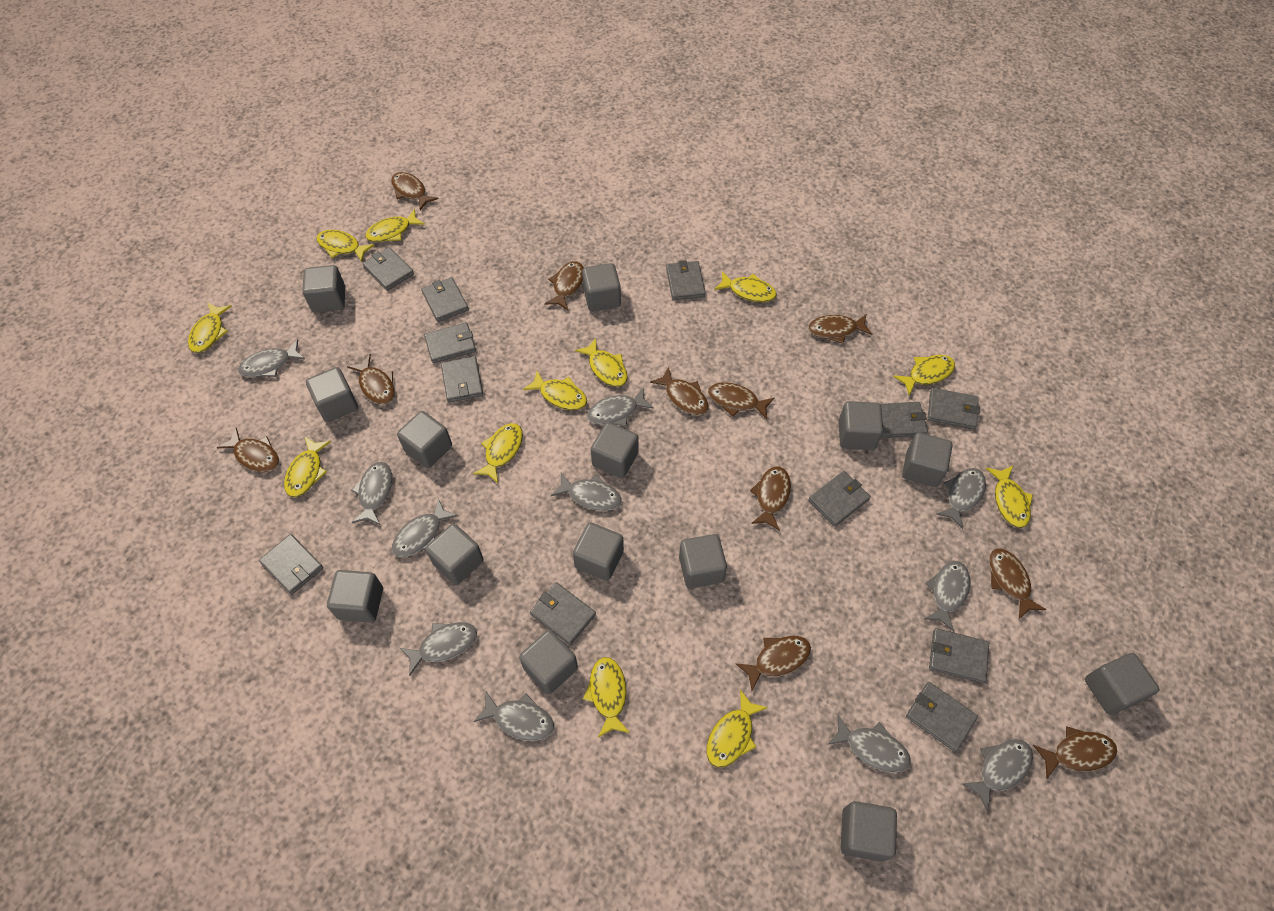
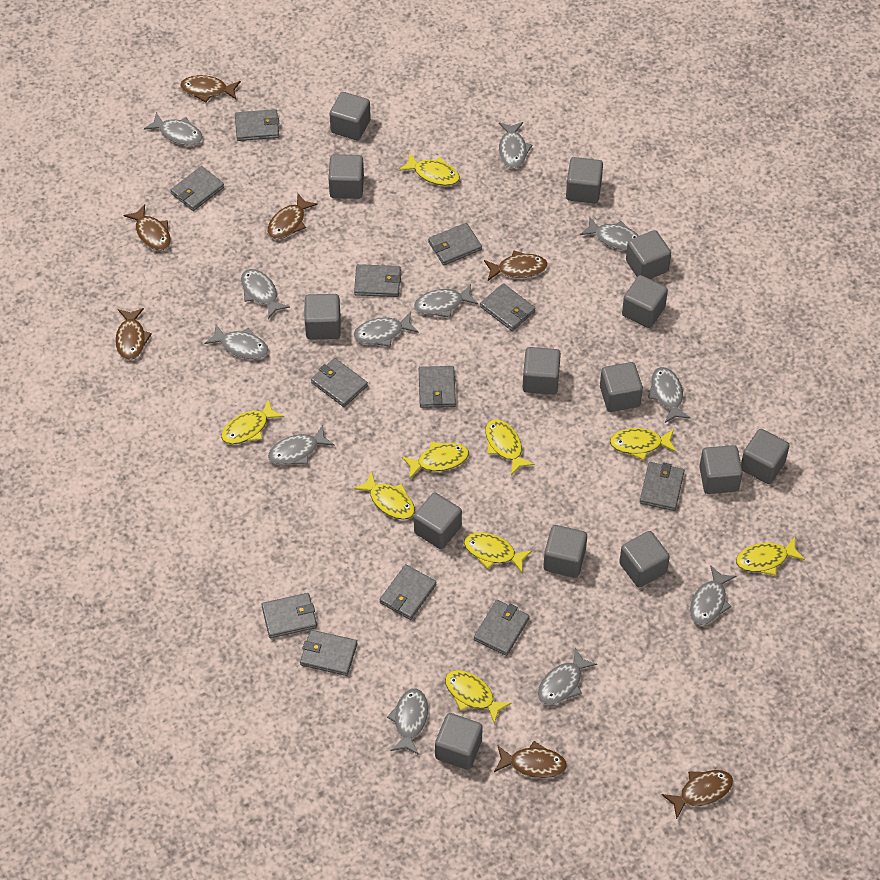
brown fish: [216,428,279,472] [347,354,395,405] [391,172,439,210] [545,261,584,310] [650,367,708,415] [708,382,774,419] [736,636,811,691] [750,467,791,531] [808,315,872,344] [989,548,1046,619] [1033,726,1117,779] = 11 -> [115,308,152,360] [123,204,171,251] [180,75,241,103] [267,193,318,239] [484,251,548,281] [494,741,567,779] [662,770,733,819] = 7
grey fish: [238,340,305,377] [351,462,392,525] [392,498,458,557] [400,622,477,676] [473,692,554,741] [551,473,622,511] [587,387,654,426] [827,715,911,773] [925,561,970,631] [936,468,986,529] [962,739,1033,812] = 11 -> [144,112,203,145] [204,325,269,359] [241,269,290,319] [268,425,334,465] [354,312,419,347] [387,688,428,755] [414,284,478,318] [499,122,532,168] [538,648,597,705] [580,216,639,251] [648,367,690,423] [690,566,736,625] = 12
yellow fish: [188,302,232,353] [284,437,331,497] [316,230,375,262] [365,209,425,242] [473,423,523,483] [523,371,587,410] [575,338,628,387] [583,657,630,737] [706,689,768,768] [714,271,777,302] [893,355,955,396] [986,466,1033,528] = 12 -> [221,399,284,444] [353,471,415,520] [399,152,460,186] [402,442,469,478] [445,670,512,724] [464,532,532,573] [485,419,535,475] [610,428,676,460] [736,537,805,576] = 9

